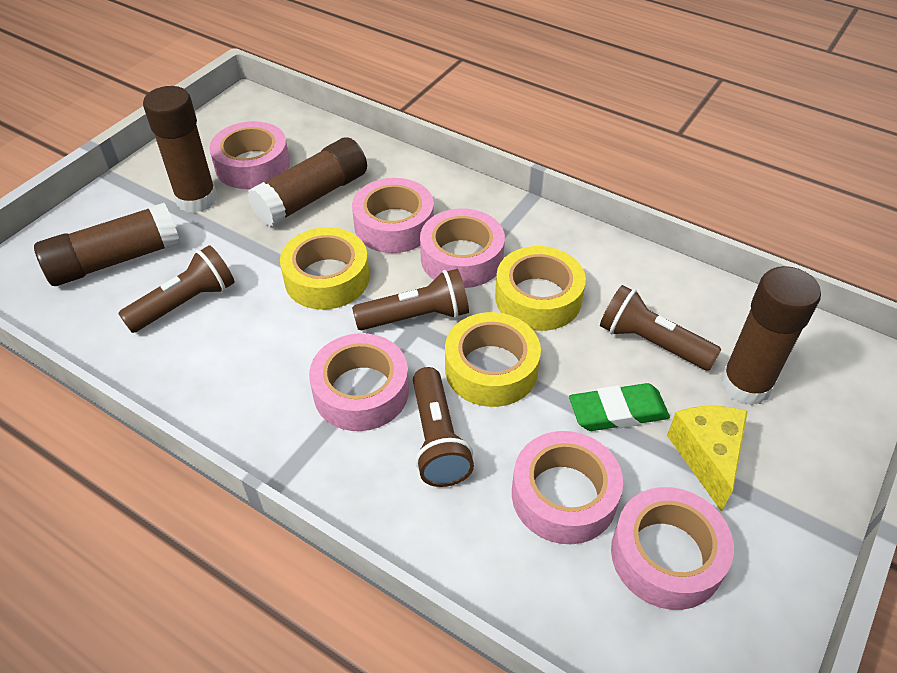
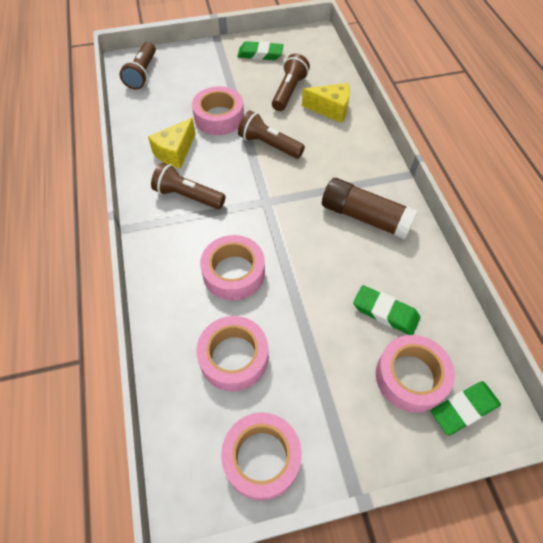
brown glue stick: [34,203,181,286] [143,86,217,213] [247,137,367,227] [721,266,821,406] = 4 -> [322,178,418,240] = 1
green eraser: [569,383,670,431] = 1 -> [237,41,283,60] [353,285,420,335] [431,381,501,436] = 3
pink tape: [209,121,290,189] [309,333,409,431] [352,178,434,253] [420,208,505,288] [512,431,623,544] [611,487,734,610] = 6 -> [192,86,244,135] [196,316,268,391] [200,235,265,301] [221,412,302,501] [376,335,455,413] = 5
yellow cheese: [667,406,748,512] = 1 -> [148,118,196,169] [302,83,350,123] = 2
yellow tape: [280,227,369,309] [445,312,541,407] [495,246,586,331] = 3 -> none = 0

